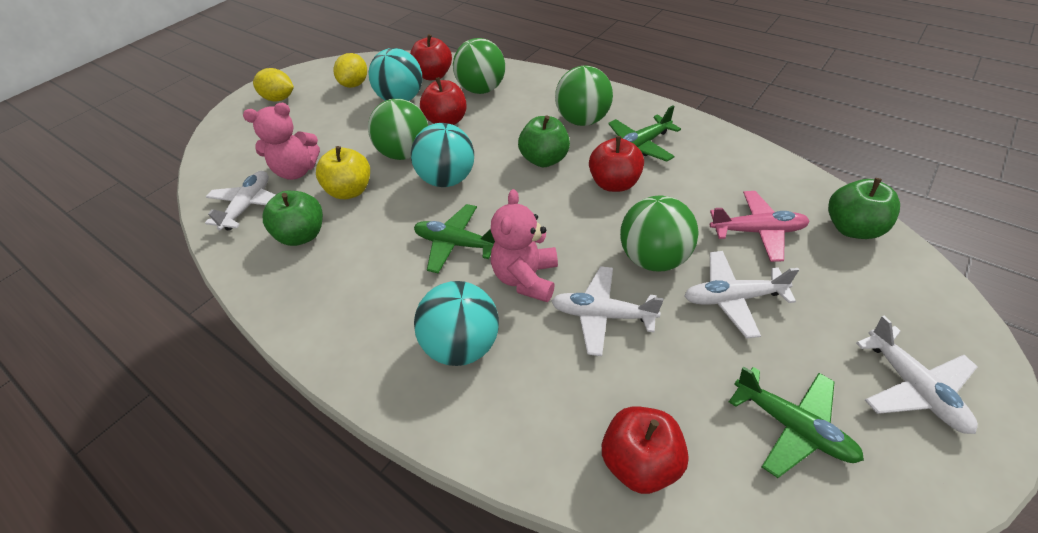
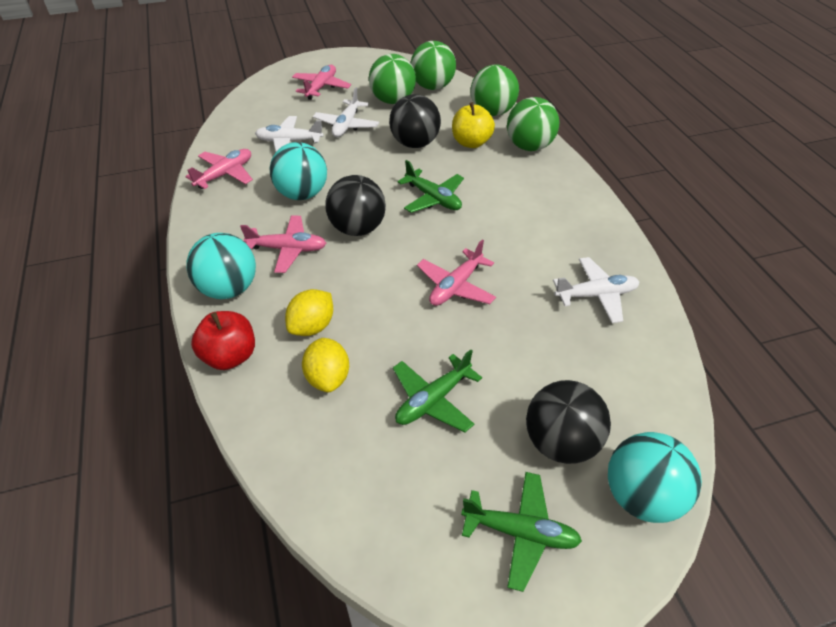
black ball: none = 0 -> [325,175,386,236] [389,94,441,148] [526,380,611,464] = 3
green apple: [263,191,323,246] [518,115,570,167] [828,178,900,239] = 3 -> none = 0
pink plane: [710,191,810,262] = 1 -> [185,149,253,189] [240,215,327,273] [292,65,351,100] [417,240,496,306] = 4
pink teddy bear: [243,103,320,180] [491,189,558,302] = 2 -> none = 0
red apple: [410,34,452,80] [420,77,466,125] [589,136,644,192] [602,406,689,494] = 4 -> [191,311,255,370] = 1
white plane: [205,171,276,231] [551,266,664,356] [684,251,799,338] [856,316,978,434] = 4 -> [255,116,324,151] [313,87,379,137] [553,257,640,323] = 3

